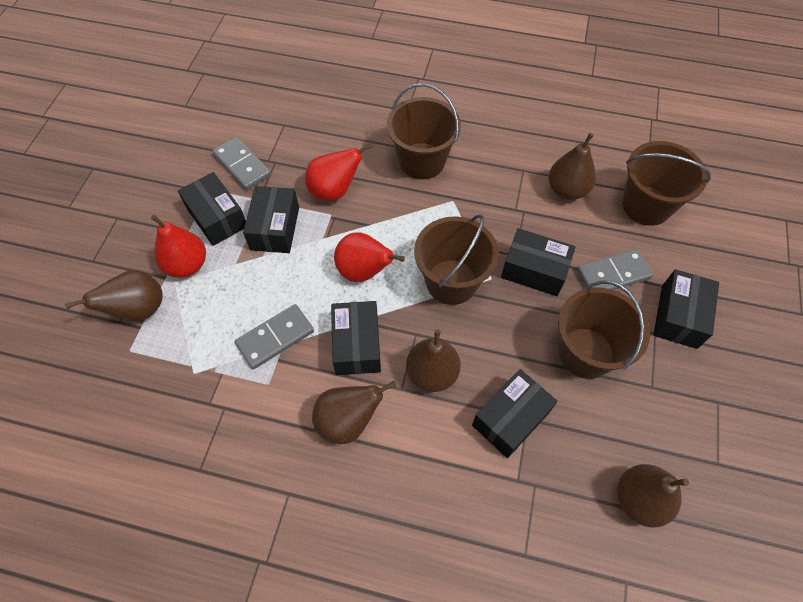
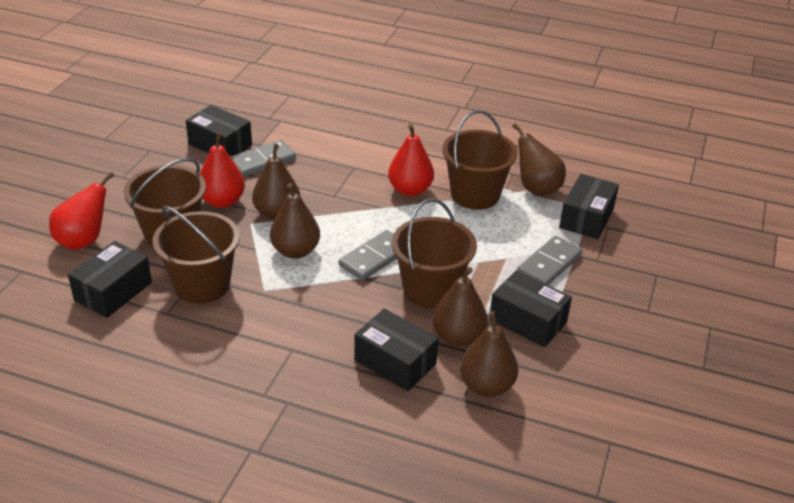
black box: [178,172,246,246] [243,186,299,253] [331,301,381,375] [472,369,558,458] [501,228,575,296] [653,269,719,349] = 6 -> [68,241,152,318] [186,105,252,156] [354,309,439,391] [489,271,572,347] [559,174,619,239] = 5

